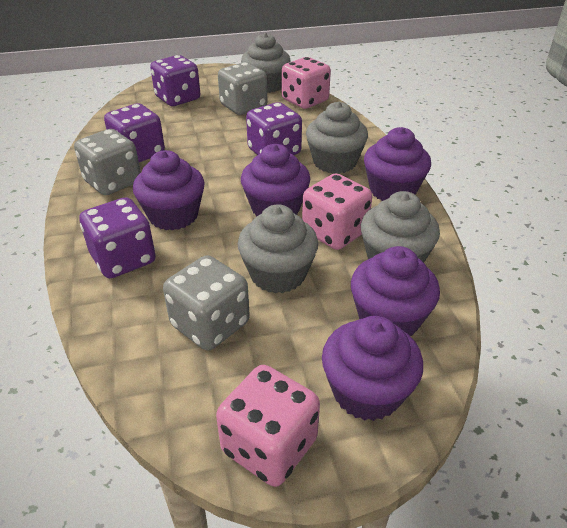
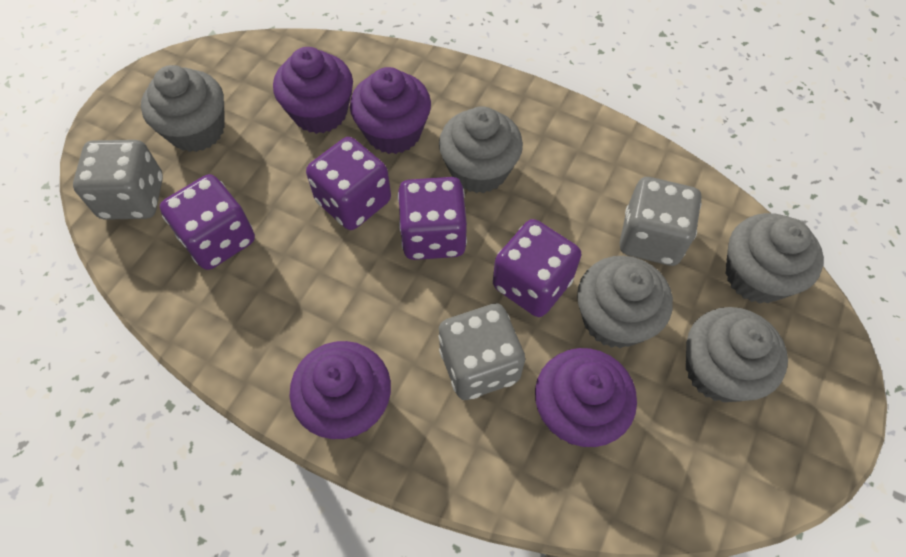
grey cupcake: [238,204,318,293] [241,33,290,93] [306,102,368,174] [361,191,440,263] = 4 -> [141,65,224,152] [439,106,523,193] [577,256,673,348] [686,307,788,402] [726,213,824,304] = 5
pink dice: [216,365,320,487] [282,57,331,109] [302,173,372,250] = 3 -> none = 0
purple cupcake: [133,150,205,230] [241,144,310,217] [322,316,423,421] [351,246,440,336] [364,127,431,201] = 5 -> [273,47,353,134] [290,341,391,439] [350,67,431,154] [535,348,637,447] = 4

